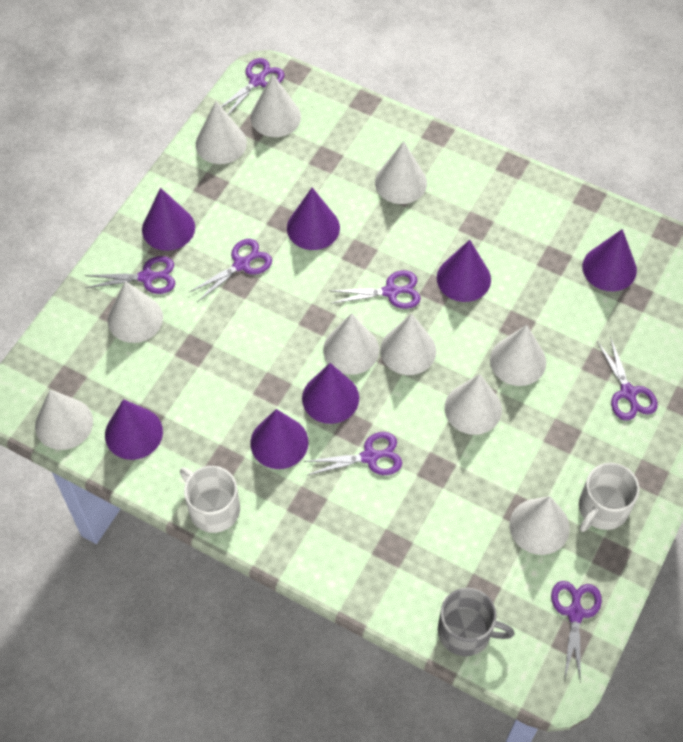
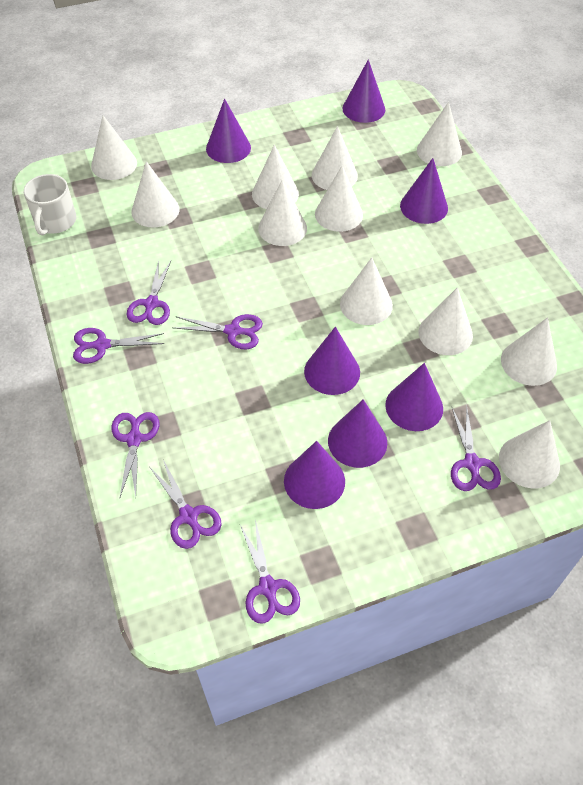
grey mug: [438,588,515,656] = 1 -> none = 0
white cone: [35,389,93,450] [108,281,163,343] [196,101,247,164] [250,74,301,137] [323,313,379,375] [375,141,427,204] [380,314,436,375] [444,374,502,435] [490,325,546,386] [509,496,570,555] = 10 -> [91,115,137,180] [131,161,180,227] [252,145,299,209] [258,180,307,246] [312,126,358,190] [315,166,363,232] [340,258,393,325] [417,102,462,166] [418,287,473,355] [499,420,560,488] [501,317,557,386] = 11
white mug: [180,466,240,533] [579,463,639,532] = 2 -> [24,174,76,235] = 1

